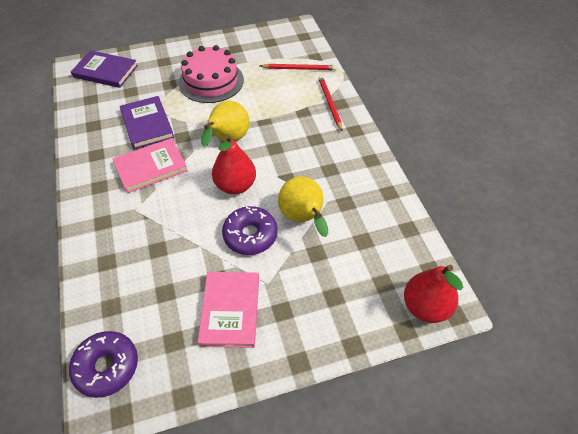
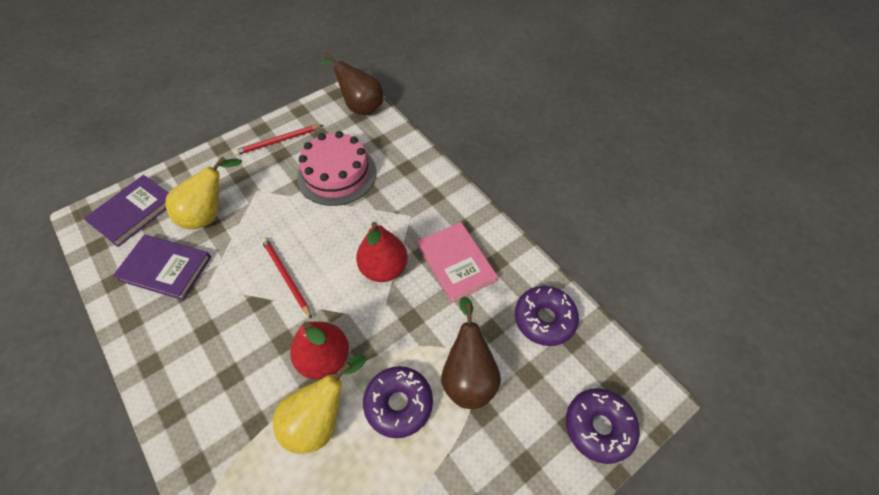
brown pear: none = 0 -> [318,53,383,115] [441,297,501,409] = 2
pink book: [113,138,188,193] [198,272,259,348] = 2 -> [417,222,498,303] = 1
purple donut: [69,331,138,398] [222,206,278,255] = 2 -> [363,366,433,438] [515,286,579,346] [566,388,640,464] = 3

